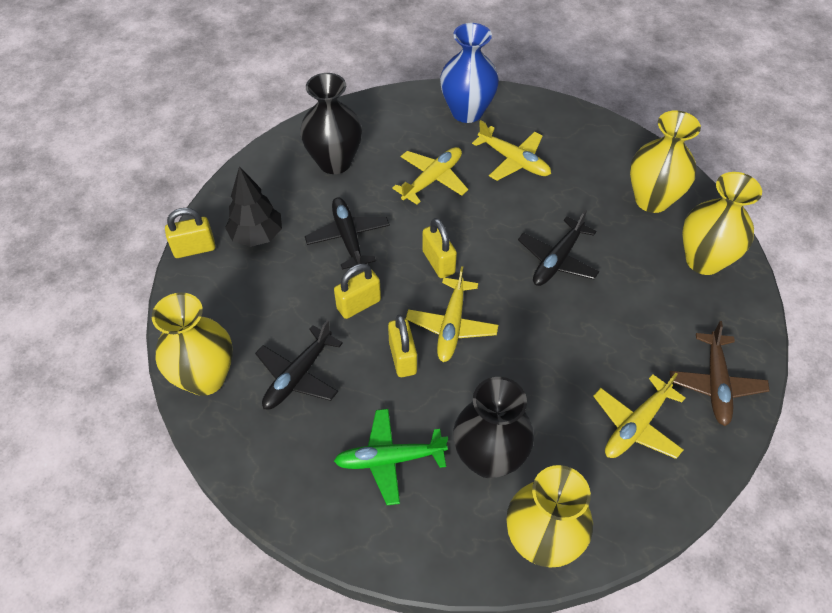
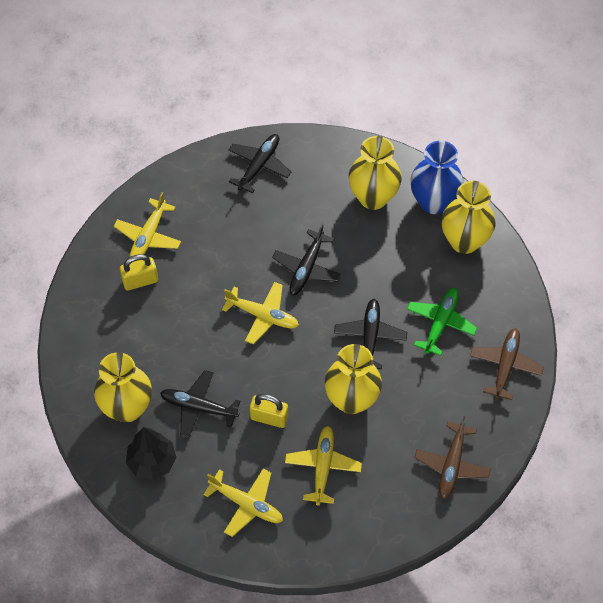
black plane: [255,320,343,410] [305,197,390,269] [518,210,599,286] = 3 -> [160,370,241,438] [228,134,291,193] [272,224,341,295] [334,299,407,369] = 4
black vase: [300,73,362,174] [453,377,534,478] = 2 -> none = 0
brown plane: [670,321,770,426] = 1 -> [414,416,491,499] [470,328,544,400] = 2
yellow padlock: [165,208,215,258] [334,264,381,319] [388,315,417,377] [422,218,457,278] = 4 -> [120,254,158,291] [250,394,288,428] = 2

